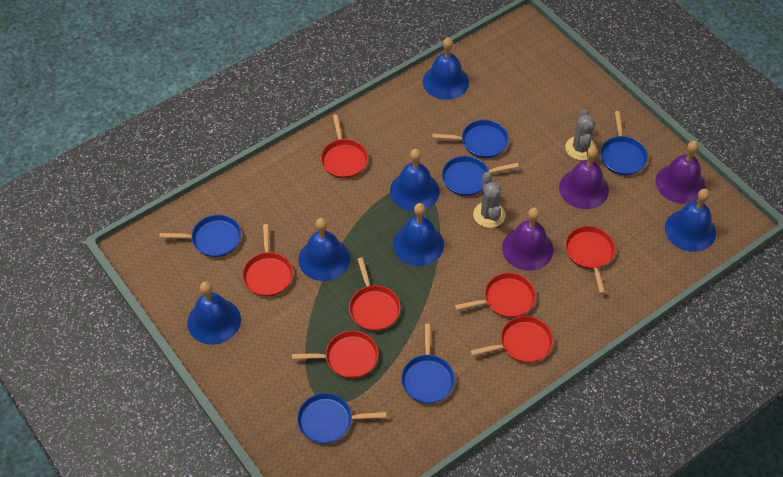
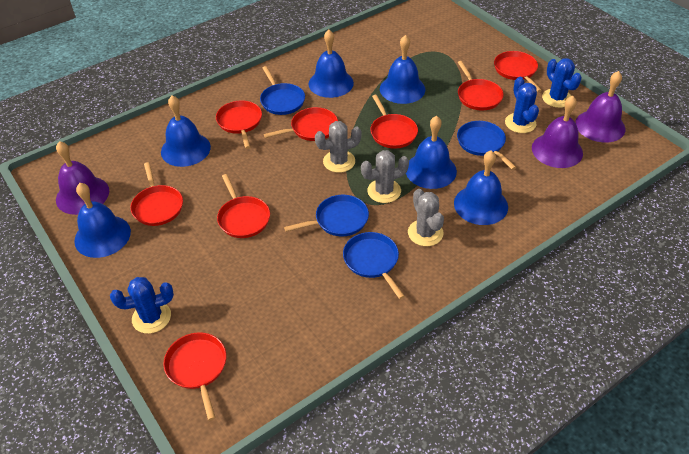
blue cactus: none = 0 -> [110,277,174,334] [505,77,539,133] [542,58,582,108] = 3
blue pan: [159,215,241,257] [297,393,387,444] [401,324,455,404] [432,120,509,158] [442,156,519,196] [600,111,648,175] = 6 -> [260,66,305,115] [284,195,369,236] [343,232,405,299] [457,121,516,170] = 4
grey cactus: [473,172,506,228] [565,110,596,160] = 2 -> [315,121,362,173] [361,150,409,203] [408,189,444,246] = 3
red pan: [242,224,293,297] [292,331,378,378] [321,114,368,178] [349,258,401,331] [455,273,536,318] [470,316,553,363] [565,226,615,294] = 7 -> [130,162,183,226] [163,332,226,421] [216,100,262,149] [217,174,270,238] [264,107,338,141] [370,95,418,148] [458,61,504,110] [494,51,542,92] = 8

